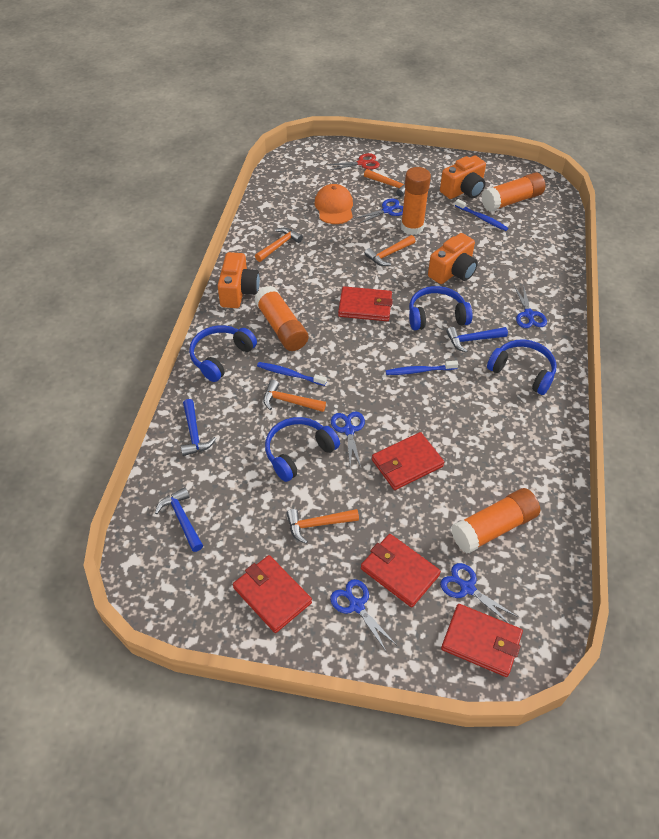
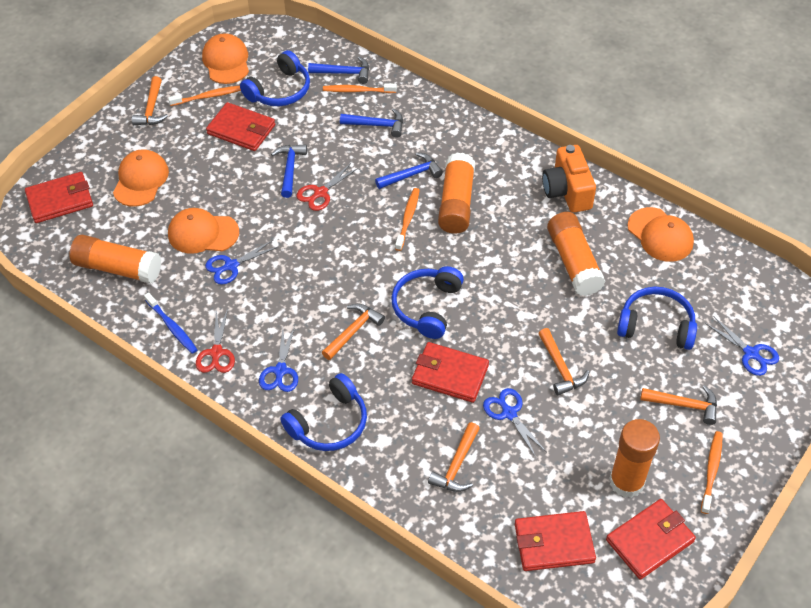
blue hammer: [155,487,203,552] [181,399,216,456] [446,327,508,353] = 3 -> [271,144,307,198] [308,56,369,84] [340,108,403,138] [375,152,443,189] = 4
blue scissors: [330,579,396,651] [331,412,365,467] [353,198,403,224] [440,563,518,624] [514,284,547,328] = 5 -> [205,240,278,285] [259,326,298,392] [483,388,547,457] [705,316,779,376] = 4
blue toothbrush: [257,362,327,386] [386,360,458,375] [455,199,508,231] = 3 -> [144,292,197,354] = 1
orange camera: [217,252,260,308] [428,233,478,284] [440,155,486,199] = 3 -> [542,145,596,213] = 1
orange cap: [315,184,353,224] = 1 -> [113,149,169,207] [168,208,239,254] [202,33,249,84] [627,207,694,262] = 4
orange toothbrush: none = 0 -> [168,86,241,106] [323,83,397,93] [395,188,419,251] [701,431,723,514] = 4
red scissors: [327,153,380,170] = 1 -> [196,308,235,373] [296,163,358,211] = 2

